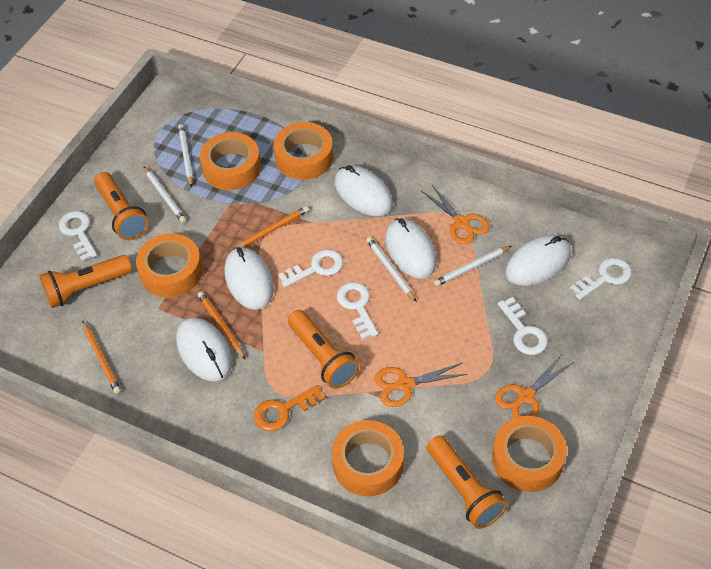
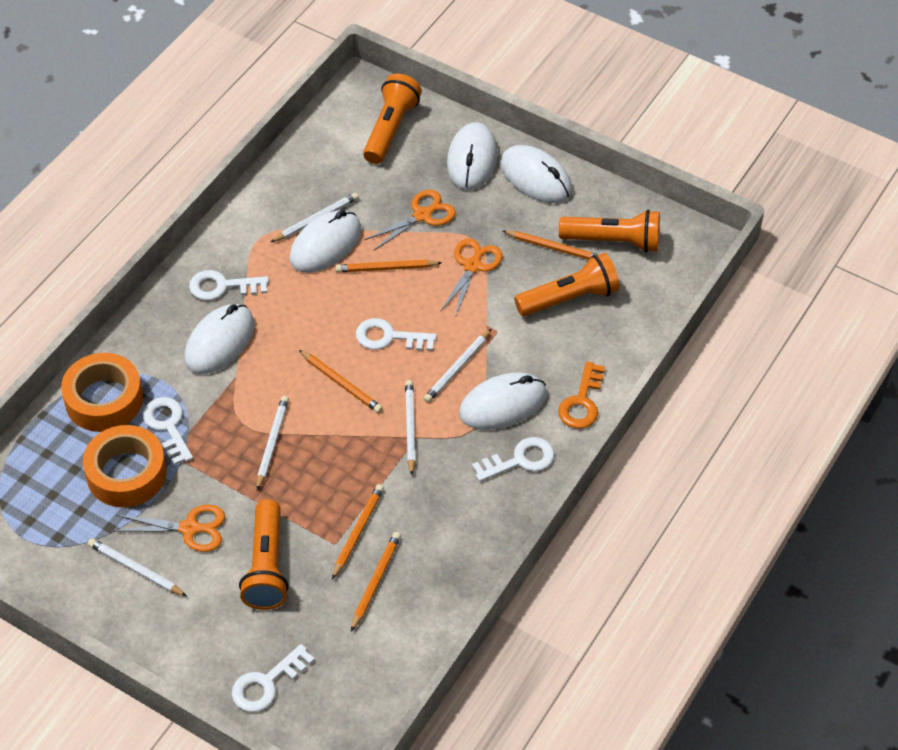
orange pencil: [82,321,121,394] [198,291,246,360] [233,206,309,250] = 3 -> [299,350,383,413] [332,484,384,579] [335,260,442,272] [351,532,401,631] [503,230,598,260] = 5
orange tape: [136,233,203,297] [200,132,261,190] [274,122,333,180] [332,420,404,496] [492,416,567,492] = 5 -> [61,353,143,432] [83,425,167,507] = 2
white pencil: [144,167,186,223] [178,124,193,188] [366,237,417,302] [434,246,512,287] = 4 -> [88,538,187,596] [257,396,289,491] [271,193,359,242] [405,380,416,475] [423,329,491,403] = 5

